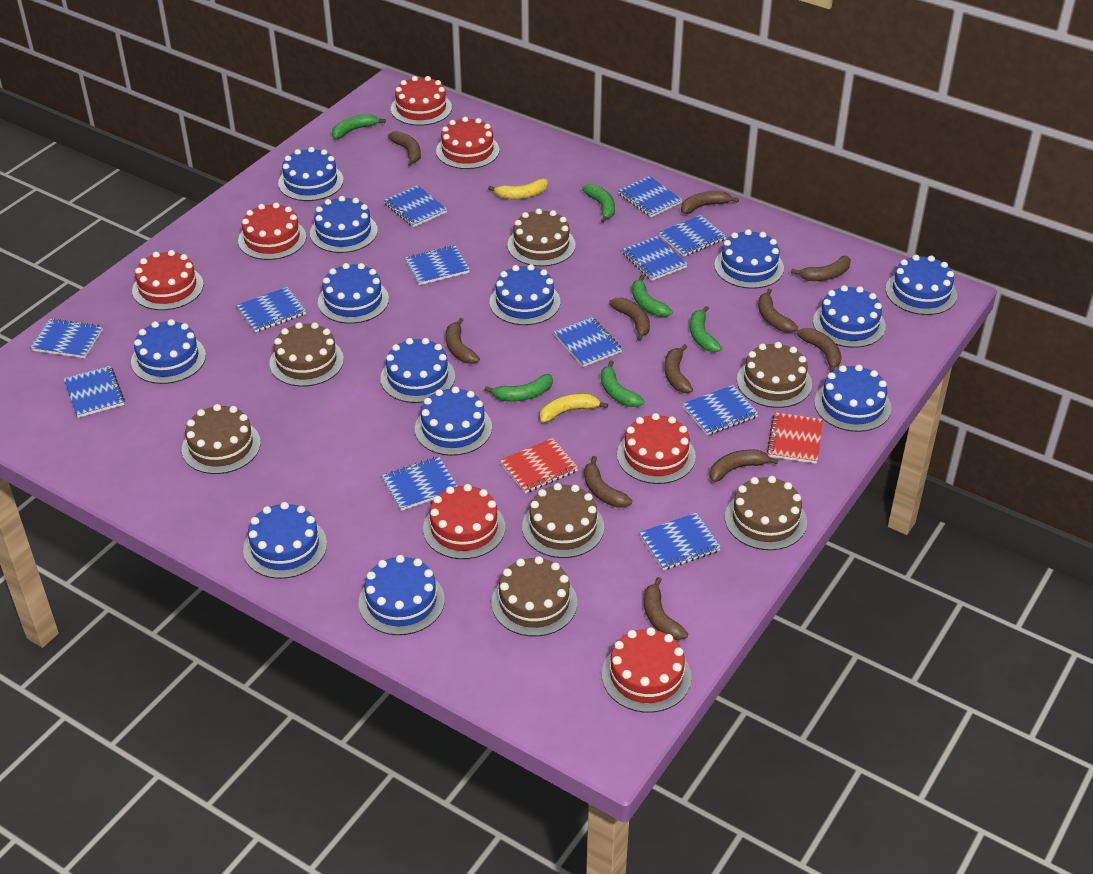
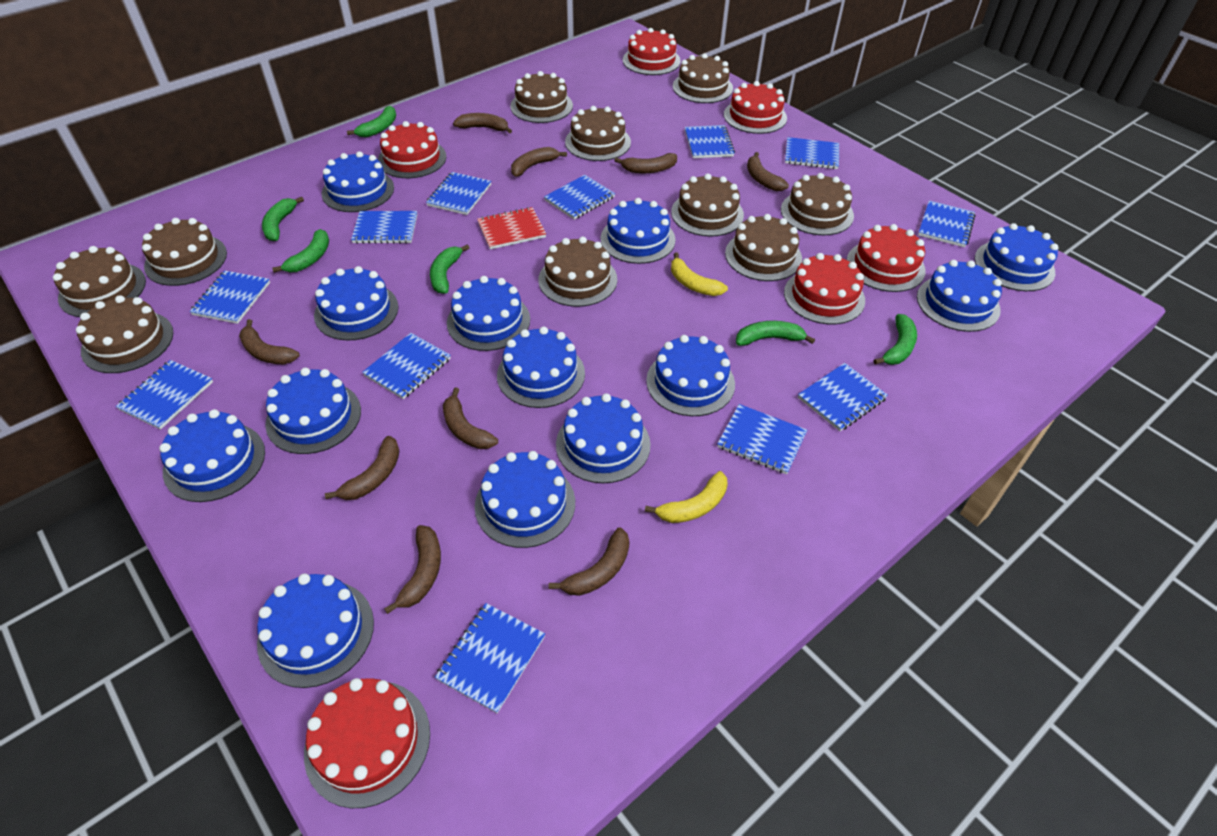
brown banana: [388,131,421,166] [446,317,480,364] [584,456,632,508] [609,298,650,341] [644,577,688,640] [664,344,693,393] [681,191,739,214] [710,450,778,482] [758,289,798,333] [791,256,851,281] [797,328,842,373] = 11 -> [239,319,300,364] [325,436,399,500] [384,525,441,614] [443,387,498,449] [453,113,512,133] [511,147,567,177] [549,527,629,596] [614,153,677,173] [747,152,789,191] = 9
brown cake: [182,404,261,474] [269,322,344,387] [491,556,577,636] [507,209,576,267] [522,483,604,558] [725,476,807,550] [737,342,812,408] = 7 -> [53,246,146,317] [76,295,173,373] [142,218,227,286] [510,71,573,123] [539,237,617,307] [565,106,631,161] [671,174,744,237] [673,53,733,103] [725,214,802,281] [781,173,854,235] = 10
red cake: [132,250,203,310] [238,203,306,260] [391,76,452,126] [423,484,505,559] [436,117,499,169] [602,627,692,713] [617,413,696,484] = 7 -> [304,678,430,808] [378,121,447,178] [623,28,681,75] [724,81,787,134] [784,253,865,324] [847,224,925,292] = 6
red notebook: [500,438,578,493] [767,412,823,464] = 2 -> [477,207,546,249] = 1

